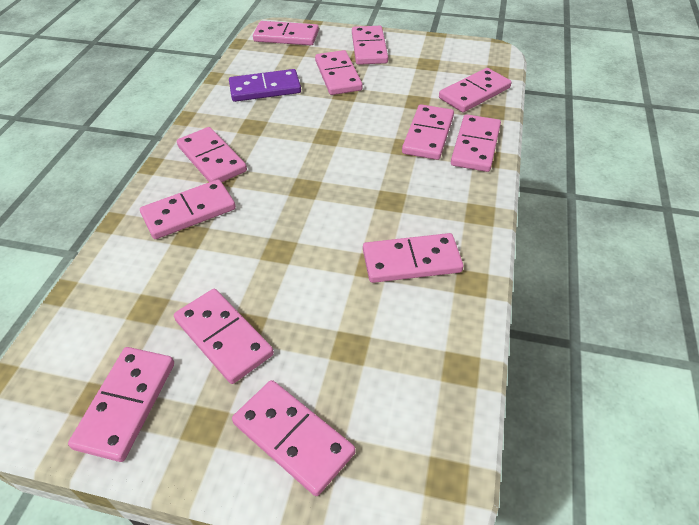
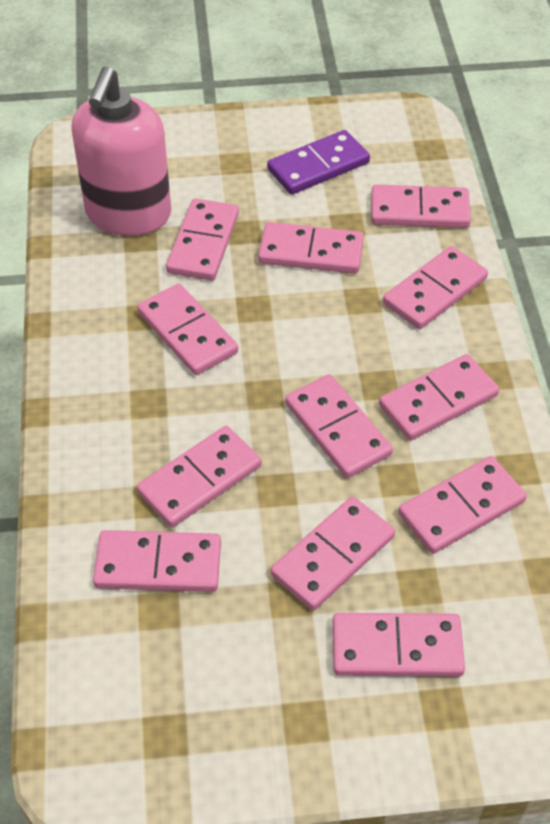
pink soap dispenser: none = 0 -> [71,66,171,236] = 1

